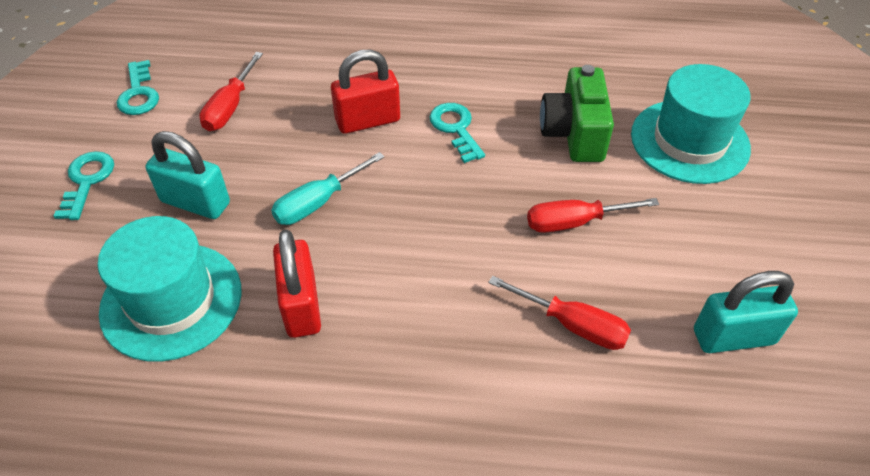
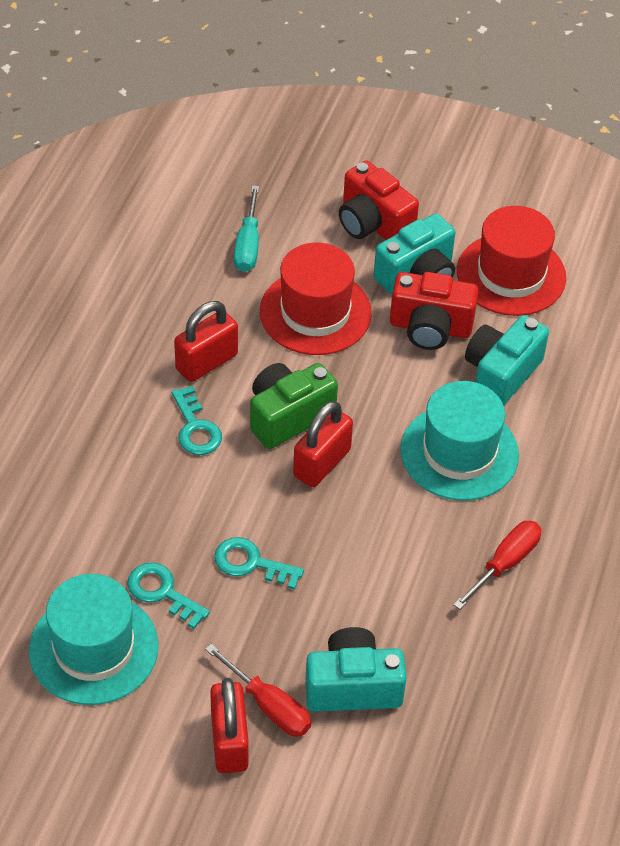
red camera: none = 0 -> [339,160,419,240] [390,272,479,350] = 2
red hat: none = 0 -> [260,243,372,355] [457,206,566,316] = 2
red padlock: [273,229,321,338] [331,50,400,134] = 2 -> [174,301,238,382] [210,678,249,773] [293,401,353,487] = 3
red screwdriver: [199,52,263,131] [488,276,631,350] [527,198,659,233] = 3 -> [205,644,311,737] [453,521,541,610] = 2
turquoise camera: none = 0 -> [305,627,406,712] [374,213,455,294] [465,315,549,405] = 3
turquoise padlock: [145,131,230,219] [694,271,798,353] = 2 -> none = 0

